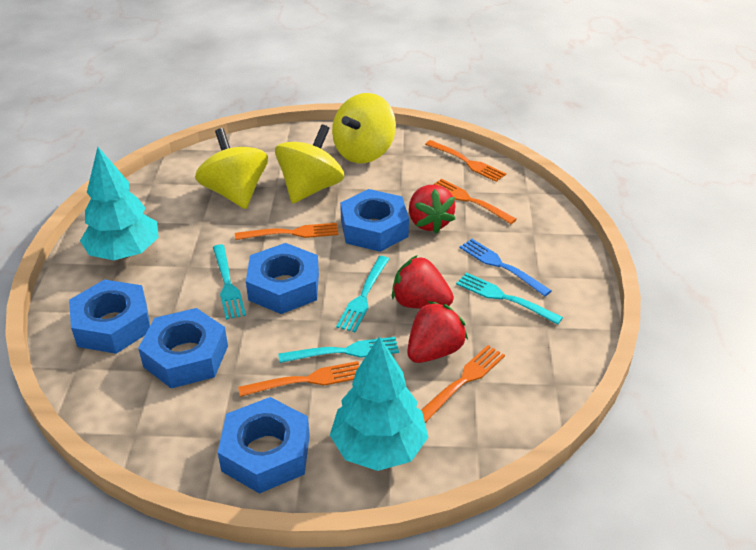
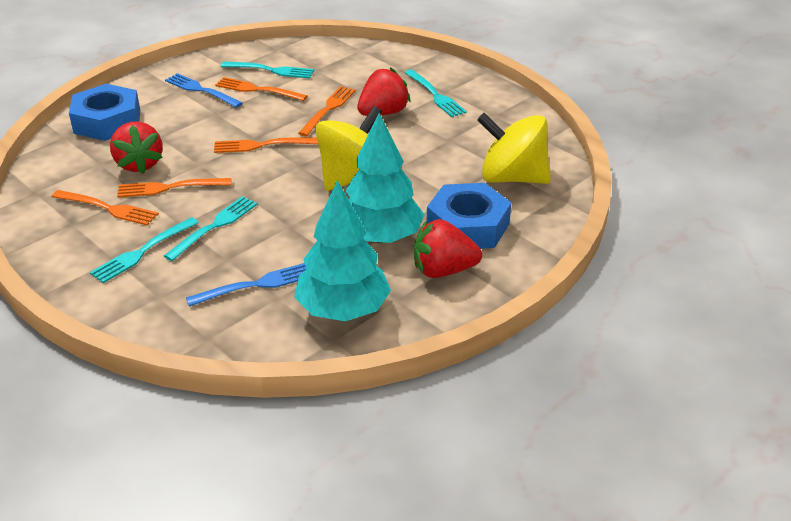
blue fork: [460,239,552,297] = 1 -> [165,73,243,108] [186,263,306,307] = 2
blue nut: [69,279,150,354] [138,308,228,388] [218,397,310,494] [246,243,319,314] [340,189,409,252] = 5 -> [69,84,140,141] [427,183,511,249] = 2
yellow spinning top: [195,128,268,209] [275,124,344,204] [332,93,396,163] = 3 -> [315,106,382,191] [477,113,551,184] = 2

